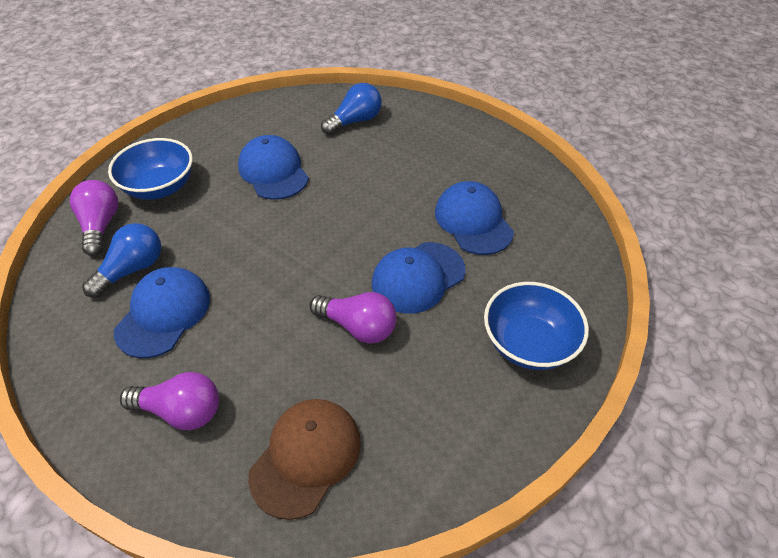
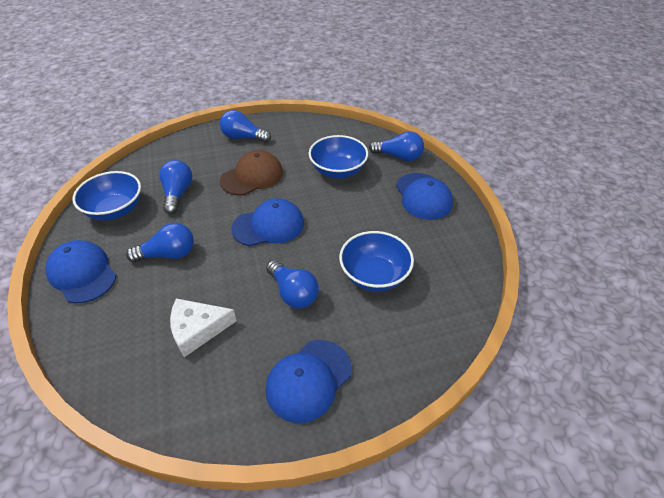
blue bowl: [108,138,193,200] [484,282,589,370] = 2 -> [72,171,141,221] [309,135,368,179] [339,231,414,292] = 3
blue light bulb: [82,223,161,298] [321,83,382,135] = 2 -> [126,223,194,262] [159,160,193,214] [220,110,271,143] [266,260,319,309] [369,131,424,162] = 5
purple light bulb: [70,180,118,256] [120,372,219,430] [310,292,397,344] = 3 -> none = 0
white cheese: none = 0 -> [170,298,237,357] = 1

